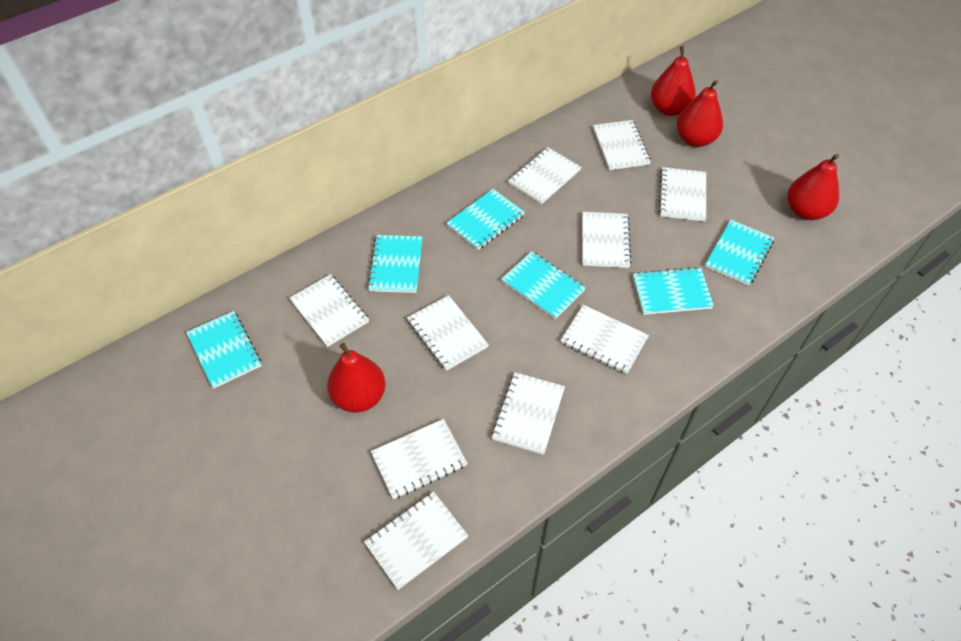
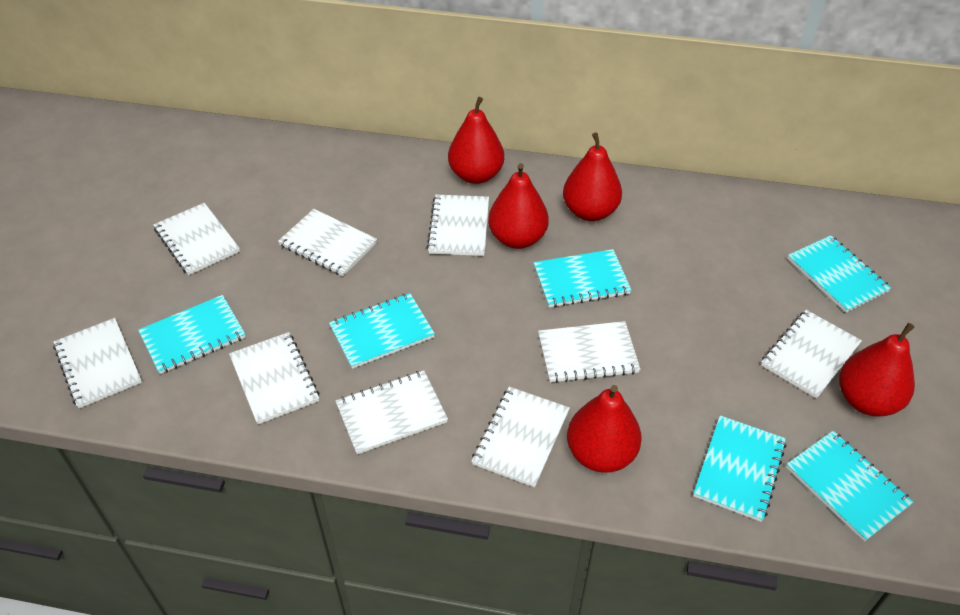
red pear: [327,343,385,413] [651,46,696,116] [677,80,723,147] [787,154,839,220] = 4 -> [448,97,504,184] [488,163,549,249] [563,132,622,221] [567,385,642,473] [839,323,915,417] = 5
white notebook: [289,274,369,347] [364,492,468,590] [371,419,467,499] [407,295,489,371] [491,372,565,455] [508,147,581,204] [561,305,649,374] [582,212,632,268] [593,120,651,170] [659,167,706,221] = 10 -> [53,318,142,408] [154,203,240,275] [229,332,319,424] [278,209,377,276] [336,371,448,454] [427,195,489,256] [472,387,570,487] [538,321,640,383] [761,310,862,398] = 9

